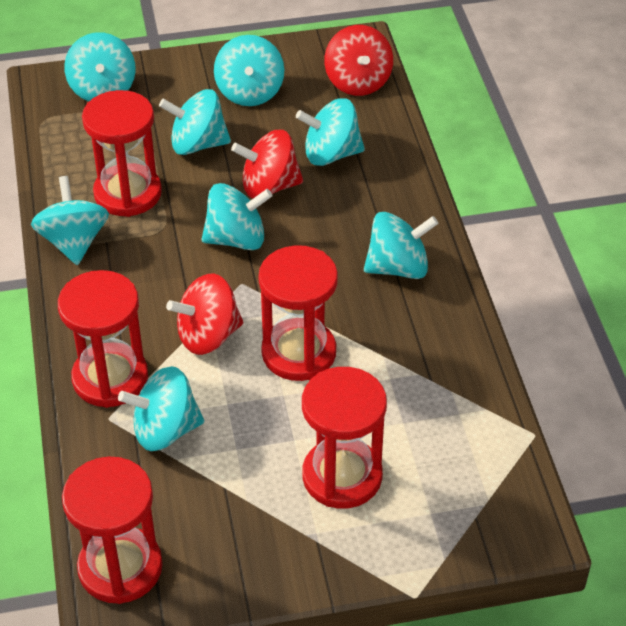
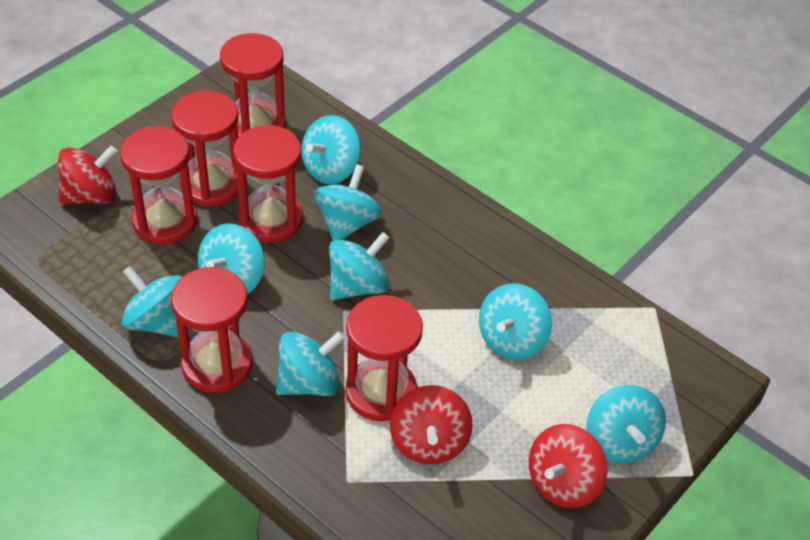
red hourglass: [58,270,148,408] [62,457,163,604] [82,90,162,217] [259,245,338,381] [302,367,387,509] = 5 -> [120,126,198,245] [171,91,239,207] [171,267,253,393] [220,33,286,137] [233,125,303,243] [345,295,423,421] = 6

